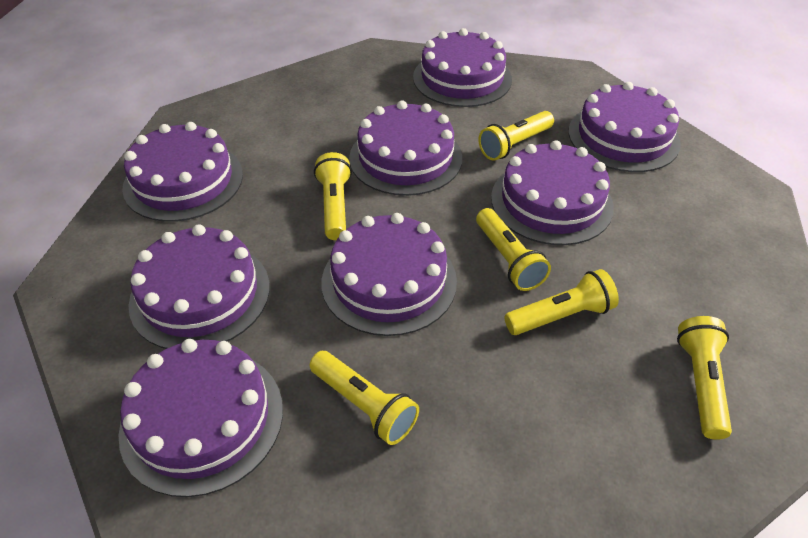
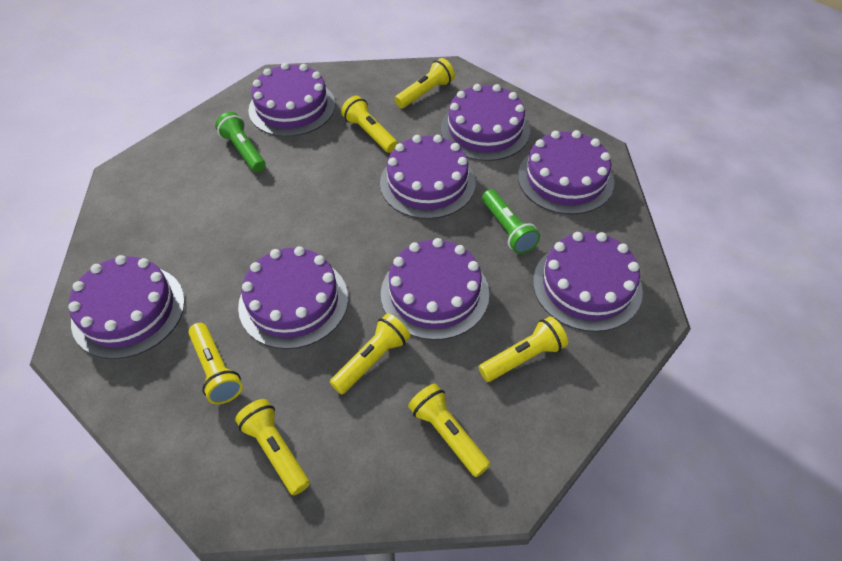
green flashlight: none = 0 -> [215,112,266,172] [482,189,540,254] = 2
yellow flashlight: [309,351,419,445] [314,152,352,240] [476,208,551,291] [478,111,554,161] [505,269,619,335] [677,316,732,440] = 6 -> [188,323,243,404] [235,399,310,495] [330,313,411,394] [341,96,398,153] [395,58,455,108] [408,384,490,477] [478,316,568,382] = 7

